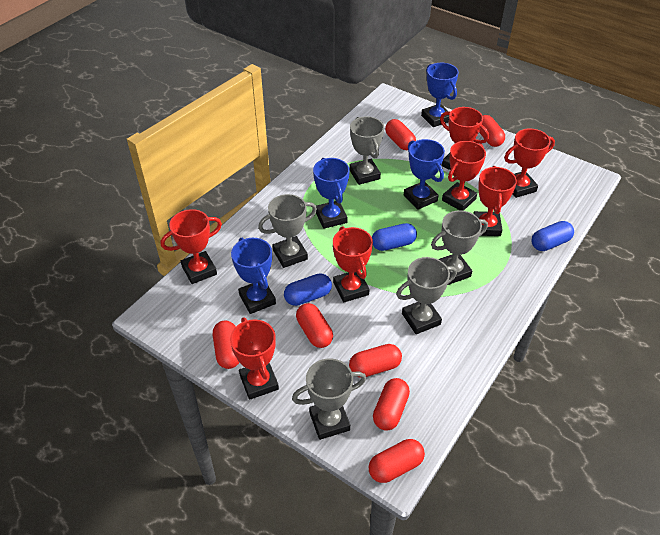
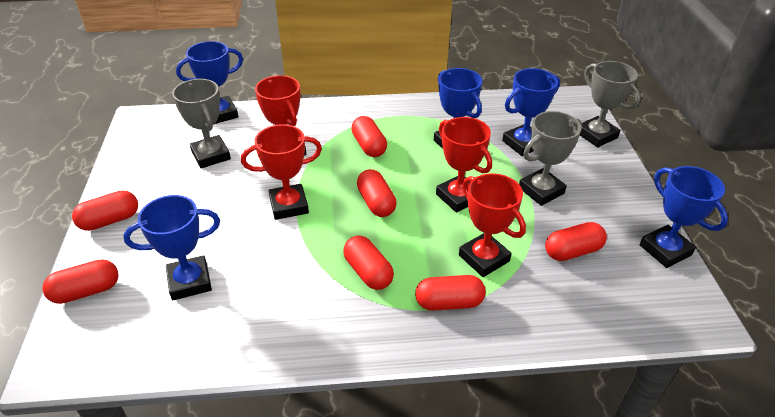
blue capsule: [284,274,332,306] [372,223,417,251] [531,221,574,251] = 3 -> none = 0
blue trophy: [231,238,276,314] [313,158,350,229] [404,139,445,210] [421,63,459,127] = 4 -> [123,195,220,300] [176,41,243,124] [434,68,482,149] [502,68,560,156] [639,166,728,268] = 5
grey trophy: [258,194,317,268] [292,358,366,440] [349,116,384,185] [396,257,457,334] [431,210,488,285] = 5 -> [172,79,231,168] [519,111,582,206] [580,61,640,147] = 3
red trophy: [161,209,222,284] [230,317,279,400] [333,227,373,303] [440,107,489,170] [442,141,486,211] [473,166,517,236] [504,129,555,198] = 7 -> [241,124,322,220] [255,75,306,156] [436,117,492,213] [459,173,526,277] = 4

